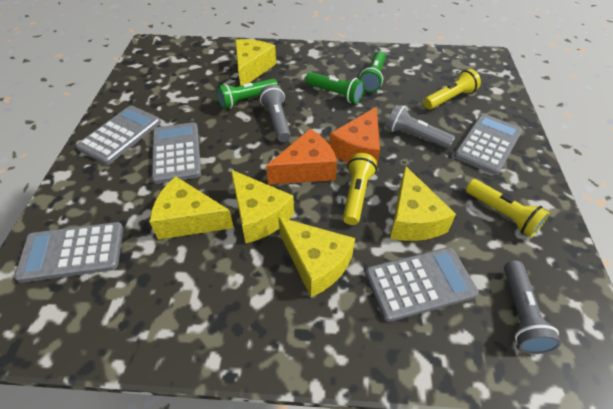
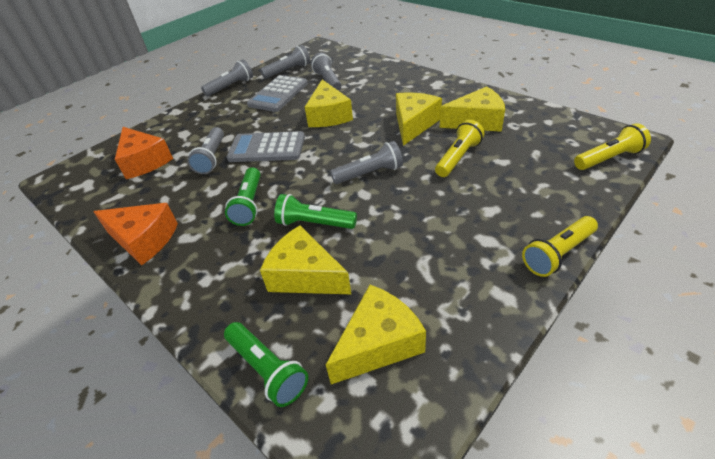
grey calculator: [14,222,123,283] [76,106,161,165] [152,122,201,184] [365,247,479,322] [454,114,522,175] = 5 -> [227,131,305,162] [247,75,308,112] = 2
grey flashlight: [260,84,291,142] [386,105,455,149] [504,260,561,354] = 3 -> [187,127,224,174] [201,59,253,96] [260,45,310,79] [311,53,342,91] [330,141,403,184] = 5

